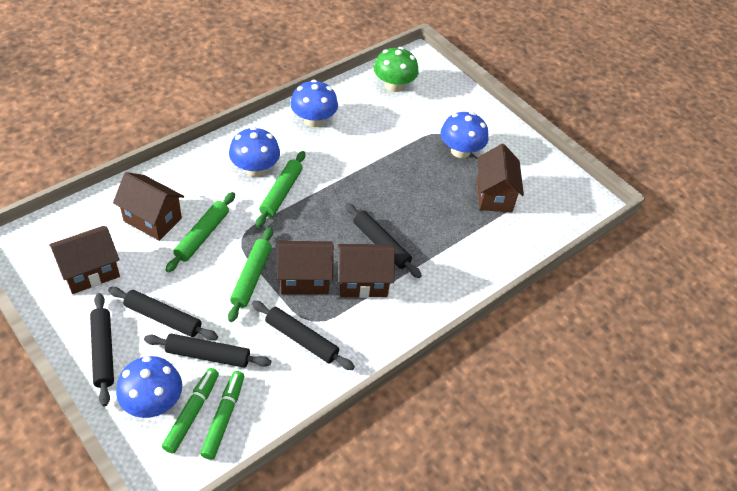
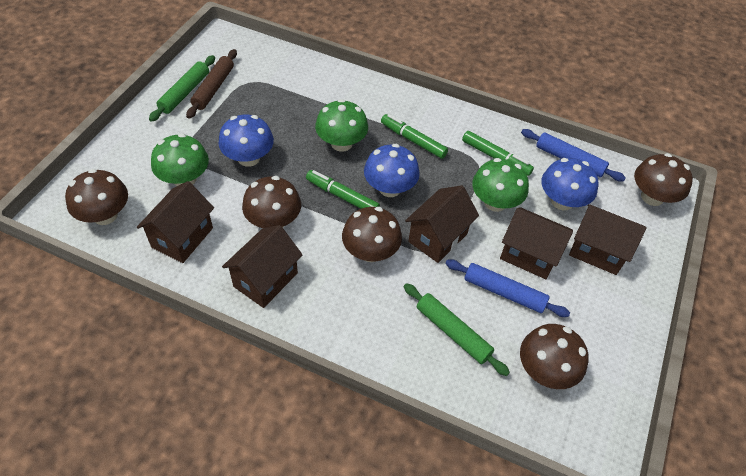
black rolling pin: [90,293,114,406] [108,287,218,340] [144,334,271,368] [252,301,355,370] [345,203,422,278] = 5 -> none = 0
blue mushroom: [116,356,182,418] [229,127,280,177] [290,80,338,127] [441,112,488,158] = 4 -> [218,115,274,167] [364,144,420,197] [542,158,598,210] = 3
blue rolling pin: none = 0 -> [445,259,570,317] [521,129,626,181] = 2
brown mushroom: none = 0 -> [65,169,128,225] [242,176,301,228] [342,207,402,262] [520,324,588,389] [634,153,693,206] = 5
brown rolling pin: none = 0 -> [186,49,237,119] = 1
green marker: [162,368,219,453] [200,371,244,460] = 2 -> [306,170,380,209] [381,114,448,159] [462,131,534,176] = 3
green mushroom: [374,47,419,92] = 1 -> [151,134,209,186] [315,99,368,152] [472,158,529,212] = 3
green rolling pin: [166,192,235,272] [228,227,273,322] [256,151,305,228] = 3 -> [149,55,215,122] [404,283,510,376] = 2

